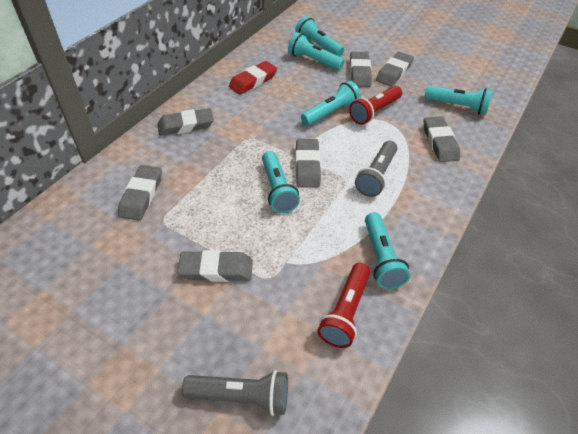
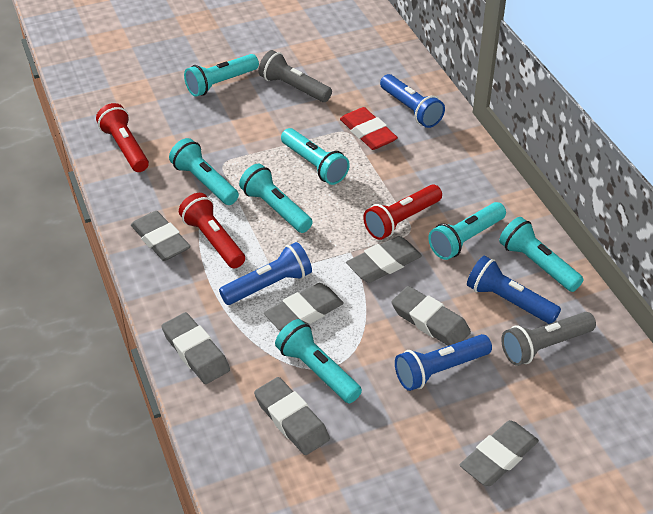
blue flashlight: none = 0 -> [219,242,312,305] [380,74,445,128] [395,334,492,391] [467,256,561,324] = 4
red flashlight: [318,263,370,348] [349,86,402,125] = 2 -> [96,103,149,172] [179,193,245,269] [363,184,442,240] = 3
turquoise flashlight: [262,151,300,213] [288,32,344,70] [295,16,344,57] [301,81,361,126] [365,212,410,289] [425,85,493,115] = 6 -> [169,138,239,205] [184,54,259,97] [239,164,313,233] [275,319,362,403] [281,128,350,185] [428,202,506,260] [499,217,584,292] = 7

